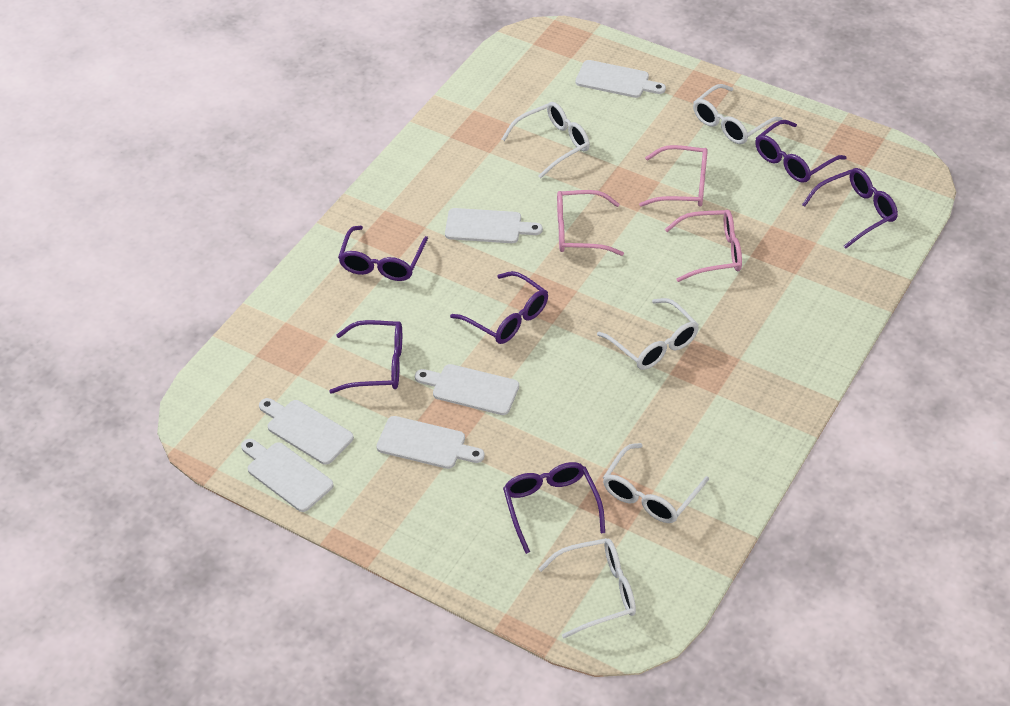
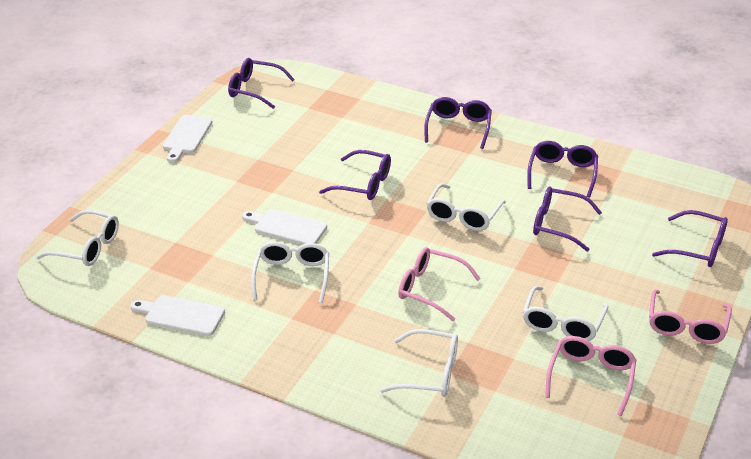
white cutting board: [241,439,334,512] [259,398,354,465] [377,416,485,469] [415,364,519,415] [445,208,543,243] [575,60,666,98] = 6 -> [130,295,225,336] [163,115,212,162] [242,209,327,245] = 3

